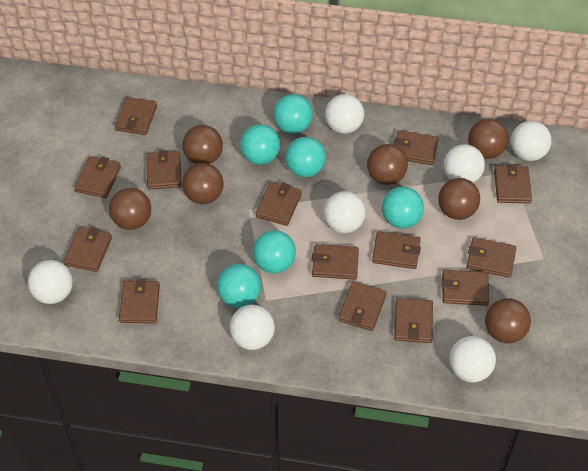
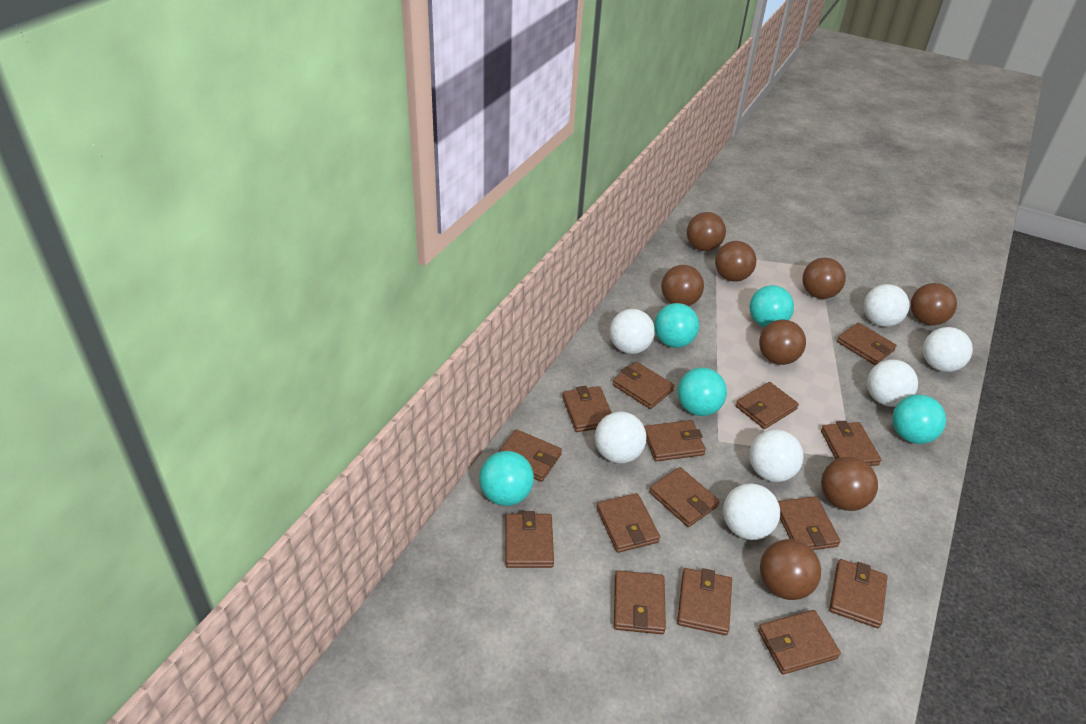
brown ball: [109,188,151,230] [182,125,223,164] [182,163,224,204] [367,144,408,185] [438,178,480,220] [468,119,509,159] [485,298,531,343] = 7 -> [661,265,704,306] [687,212,726,251] [715,241,757,281] [759,320,806,365] [760,539,821,600] [803,258,846,299] [821,457,878,511] [911,283,957,325] = 8
brown wallet: [64,227,112,272] [74,156,121,198] [115,97,157,135] [119,279,160,323] [146,150,182,190] [256,182,302,226] [312,244,359,280] [338,281,386,331] [372,231,421,269] [393,130,439,165] [394,298,433,343] [442,270,489,306] [466,237,516,278] [494,164,532,203] = 14 -> [498,429,562,482] [505,511,554,568] [562,386,612,432] [596,493,660,553] [613,362,674,409] [614,570,666,634] [644,420,706,462] [649,467,720,527] [677,568,732,635] [736,382,799,429] [758,610,841,675] [778,496,841,550] [821,421,881,466] [829,559,887,628] [837,323,897,365] = 15
turquoise ball: [217,264,261,308] [240,124,280,165] [253,230,296,273] [273,94,313,134] [285,137,326,177] [382,187,424,229] = 6 -> [479,451,534,506] [654,303,699,348] [678,367,727,416] [749,285,794,327] [892,395,946,444] = 5

